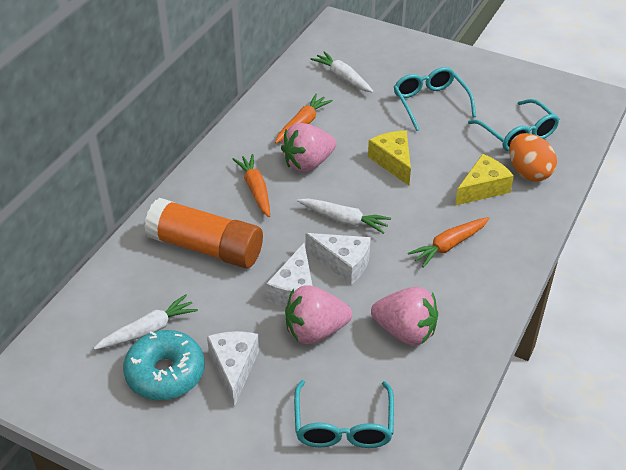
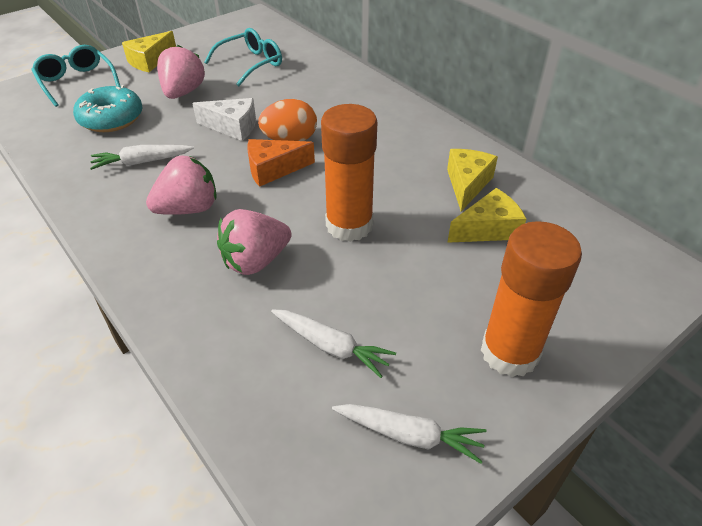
orange carrot: [233,154,270,217] [275,94,333,143] [408,217,490,268] = 3 -> none = 0
orange cheese: none = 0 -> [247,139,315,187] = 1
orange glue stick: [144,198,263,268] = 1 -> [321,104,377,242] [481,221,582,377] = 2
turquoise glasses: [294,380,394,448] [394,67,476,131] [468,99,560,151] = 3 -> [31,45,121,107] [204,28,282,86] = 2
white cheese: [207,331,259,407] [266,243,313,307] [305,233,371,285] = 3 -> [192,98,256,141] = 1
yellow cheese: [368,131,411,186] [455,154,514,205] = 2 -> [122,31,176,72] [447,149,498,211] [447,188,526,243] = 3

